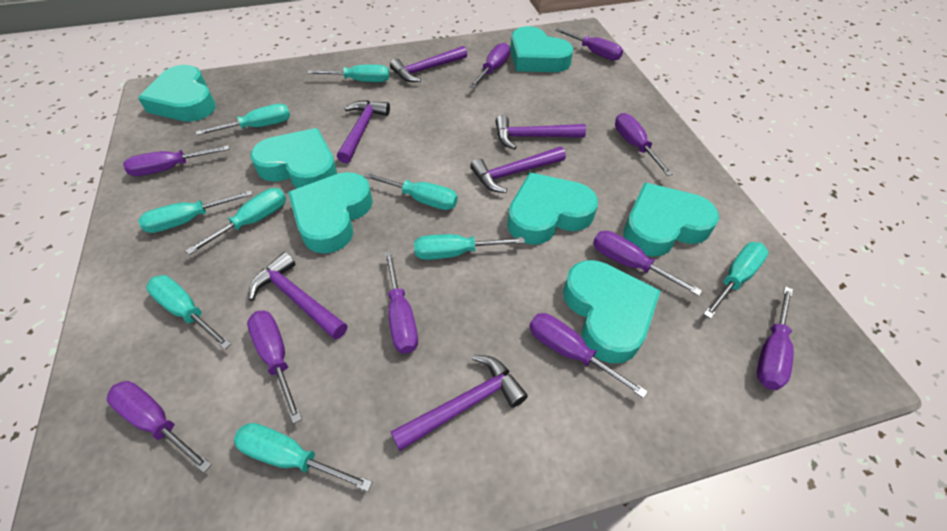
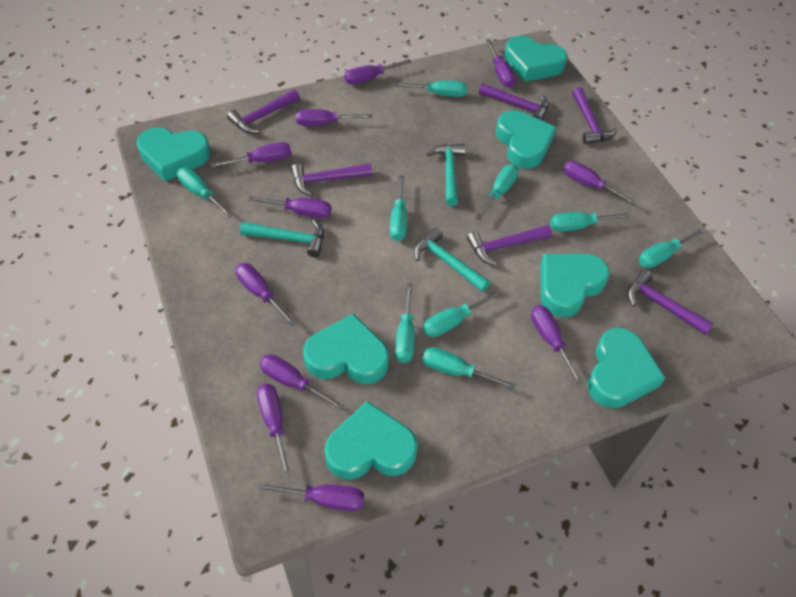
purple screwdriver: [107,381,212,473] [123,145,229,176] [247,310,302,424] [385,251,418,354] [469,43,510,88] [529,313,648,398] [555,28,623,61] [593,231,702,296] [615,113,673,176] [757,286,794,390] = 10 -> [211,142,291,168] [236,263,296,326] [248,196,331,218] [257,384,291,477] [257,483,364,511] [260,354,344,410] [296,109,372,126] [344,59,412,85] [486,39,516,87] [531,305,584,385] [563,161,637,205] = 11
turquoise hammer: none = 0 -> [240,220,324,257] [414,227,490,292] [427,144,466,206] = 3

